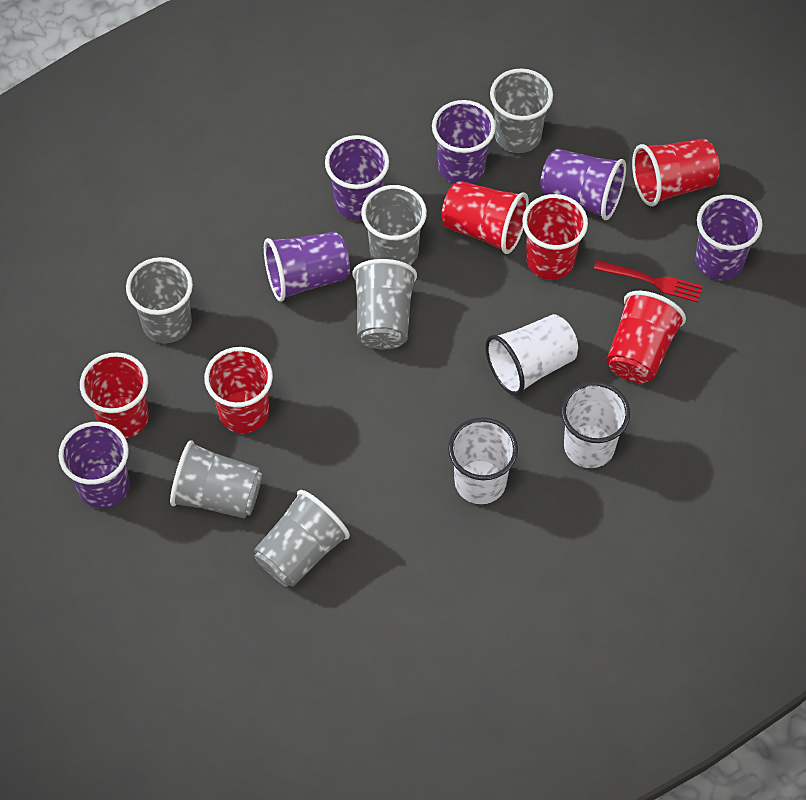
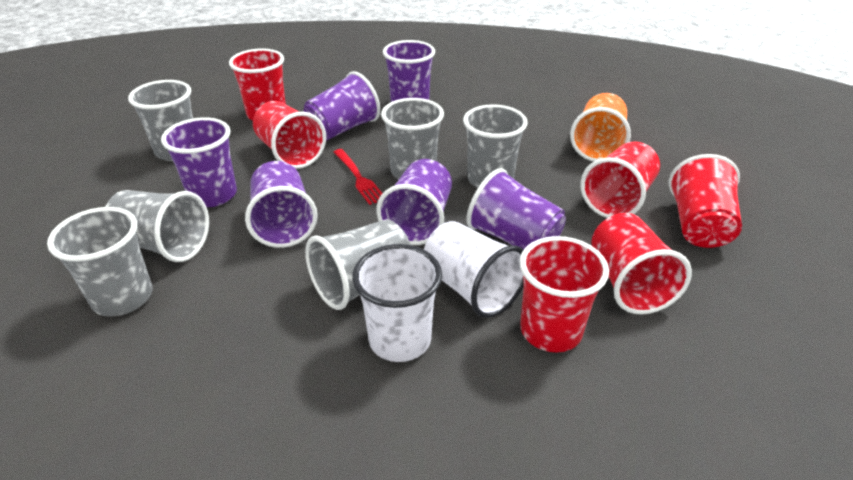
orange cup: none = 0 -> [570,93,631,162] = 1
white cup: [448,417,518,504] [485,314,578,396] [561,381,630,468] = 3 -> [352,244,442,362] [424,221,524,318] = 2

